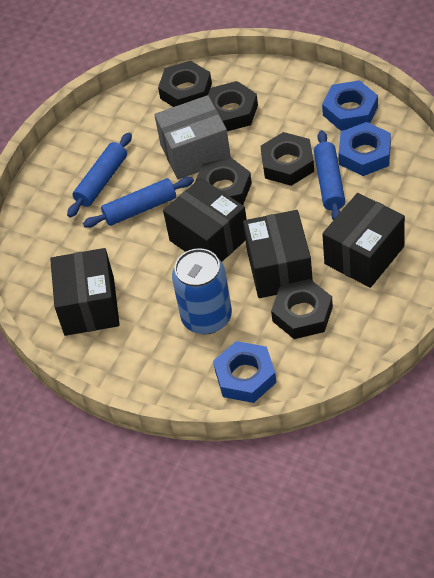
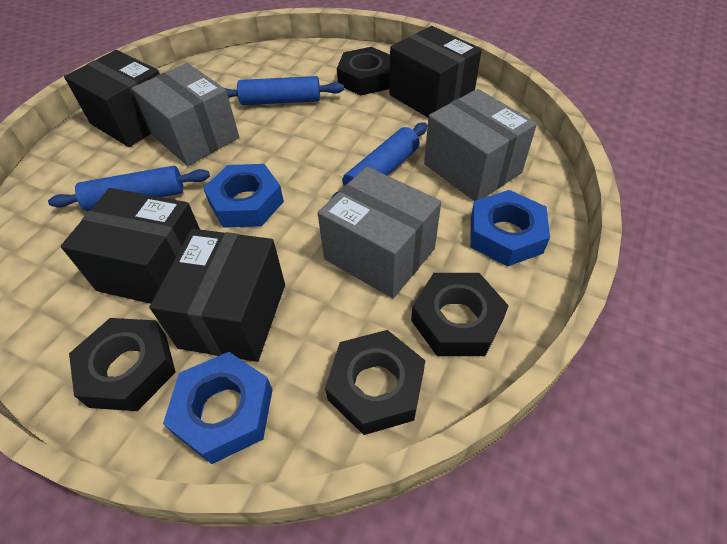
black nut: [158,61,212,107] [195,157,252,205] [208,81,258,131] [260,132,314,186] [271,279,333,339] = 5 -> [69,318,176,411] [325,330,425,435] [337,47,390,96] [411,273,509,356] = 4
blue can: [172,248,232,334] = 1 -> none = 0
grey box: [154,95,231,179] = 1 -> [132,63,239,166] [318,166,441,298] [424,89,537,201] = 3

